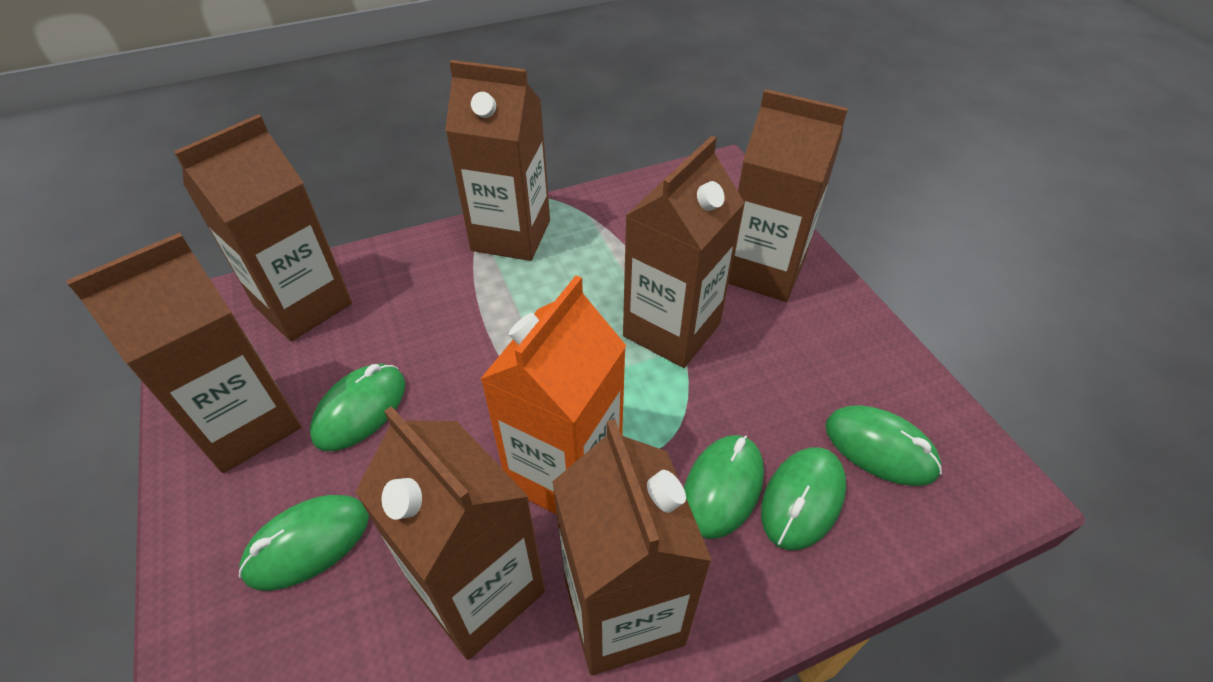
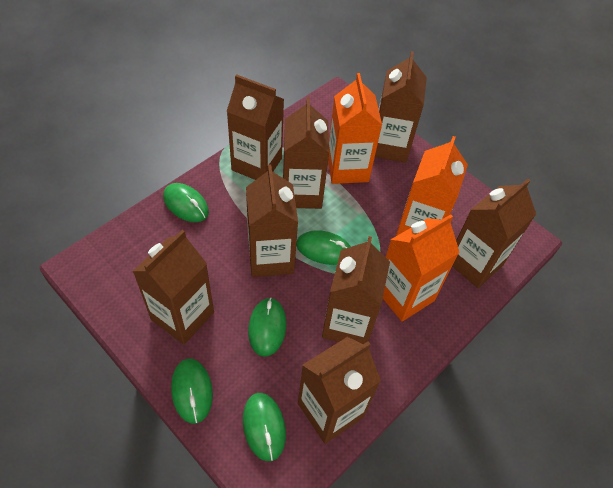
brown carton: [66,233,302,473] [174,114,352,341] [355,406,545,660] [445,60,550,261] [552,419,712,675] [623,136,745,368] [728,89,848,302] = 7 -> [133,230,214,344] [227,74,284,180] [246,164,298,277] [283,97,329,209] [298,337,381,444] [322,236,390,344] [375,51,427,163] [452,179,536,288] = 8
orange carton: [480,275,626,515] = 1 -> [328,73,382,184] [383,214,460,321] [396,136,468,236] = 3

